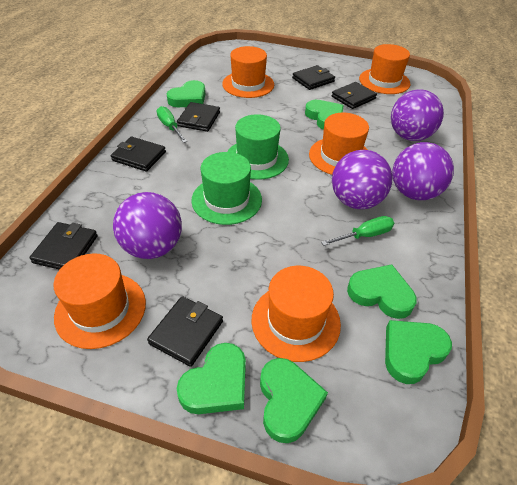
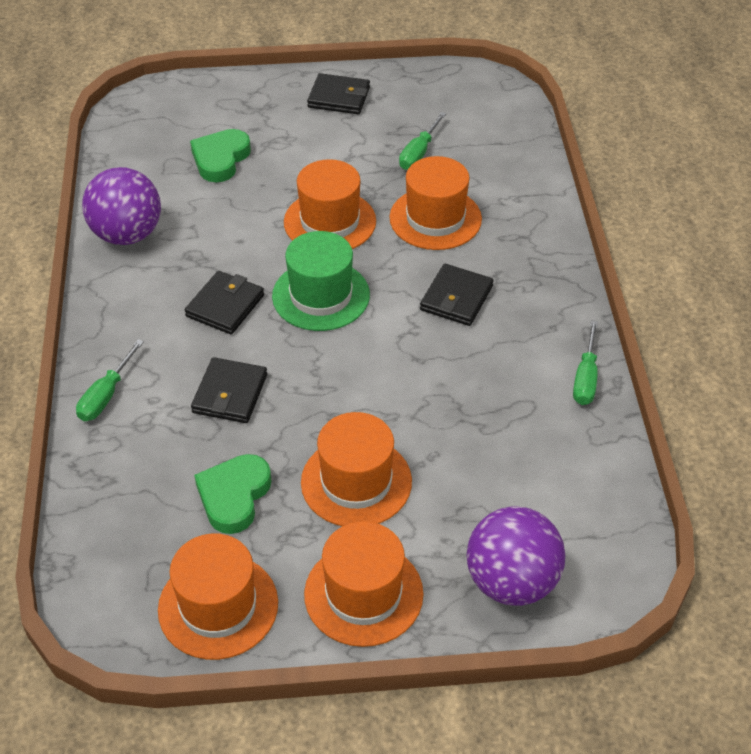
black wallet: [29,222,98,270] [111,137,166,172] [147,296,223,367] [177,102,220,132] [292,65,335,90] [332,82,377,109] = 6 -> [185,271,264,334] [191,357,267,423] [307,73,370,114] [420,264,494,326] = 4
green hat: [191,152,262,225] [227,114,289,180] = 2 -> [272,231,370,331] = 1
green heart: [167,80,205,107] [177,343,246,414] [260,358,328,443] [305,100,344,130] [347,264,417,319] [385,320,452,384] = 6 -> [190,129,251,182] [194,454,272,534] = 2
green screwdriver: [157,106,187,143] [321,216,394,246] = 2 -> [76,339,144,421] [399,112,446,170] [573,320,598,405] = 3
purple ball: [113,192,182,259] [332,150,392,209] [391,89,444,141] [392,142,454,200] = 4 -> [82,167,161,245] [466,506,566,606] = 2

